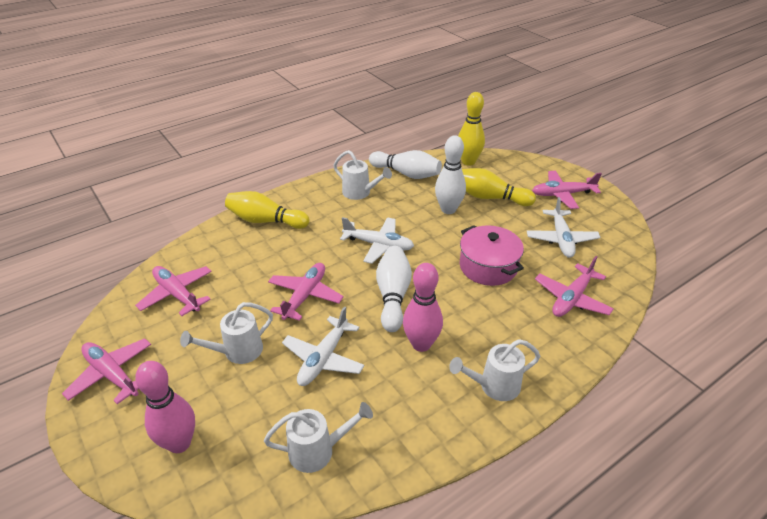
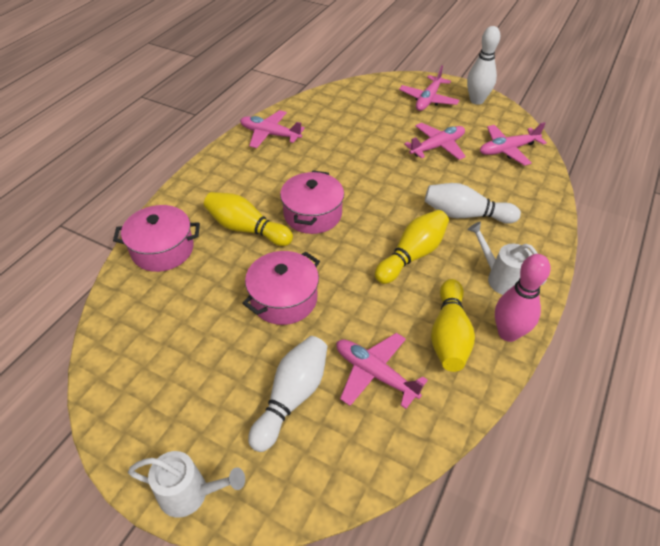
pink bowling pin: [135,361,195,453] [403,263,443,352] = 2 -> [495,254,551,342] = 1
pink pot: [460,225,524,286] = 1 -> [113,205,200,272] [242,251,320,325] [280,170,344,234] = 3
white plane: [282,306,365,386] [340,217,414,264] [527,197,600,258] = 3 -> none = 0
white watering can: [180,302,273,364] [264,402,373,473] [333,150,392,200] [449,339,540,401] = 4 -> [128,451,245,518] [468,222,547,295] = 2

